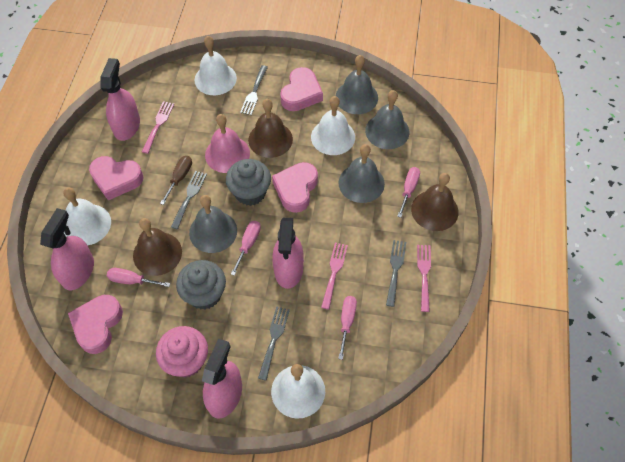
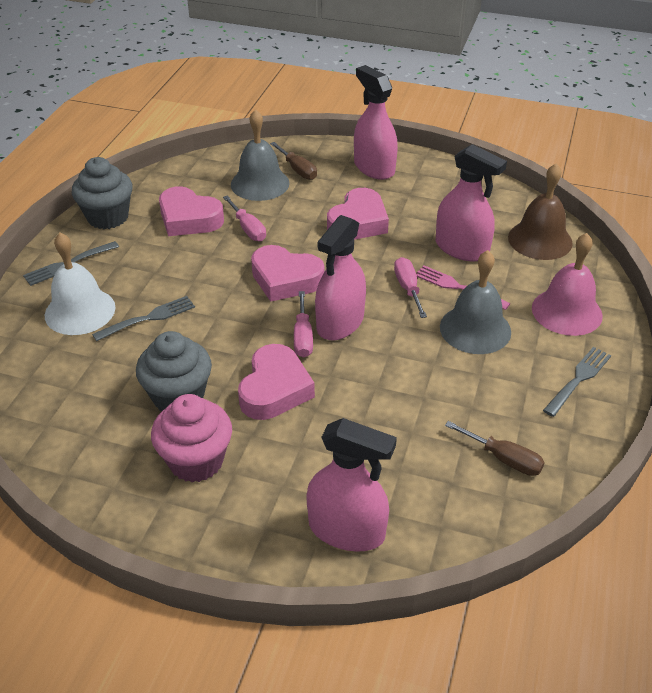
brown bell: [133,218,182,276] [248,99,293,158] [411,173,459,231] = 3 -> [508,163,573,260] = 1
brown screwdriver: [160,156,192,205] = 1 -> [270,142,317,180] [445,421,545,476] = 2
grey bell: [189,195,237,253] [336,55,378,114] [339,144,385,203] [365,90,409,149] = 4 -> [231,109,290,201] [440,250,511,354] = 2
grey fork: [171,171,207,229] [240,65,268,115] [258,306,290,381] [386,240,406,307] = 4 -> [23,241,119,286] [92,296,195,341] [543,347,611,417] = 3
pink fork: [142,101,174,154] [321,243,348,309] [417,245,431,312] = 3 -> [416,265,511,310] = 1
pink screwdriver: [107,268,170,287] [231,221,261,276] [338,296,357,360] [397,167,420,218] = 4 -> [223,195,266,241] [294,291,313,357] [394,257,427,318] = 3
white bell: [63,188,111,245] [194,36,237,95] [271,364,325,419] [311,96,355,155] = 4 -> [45,233,116,335] = 1

